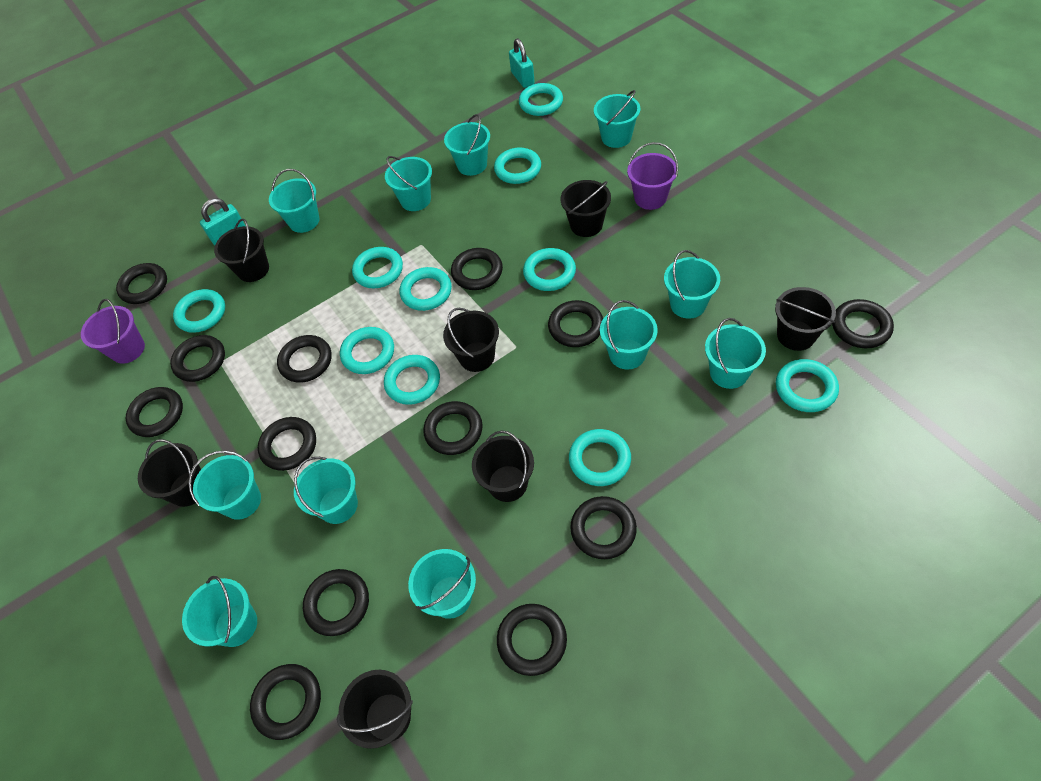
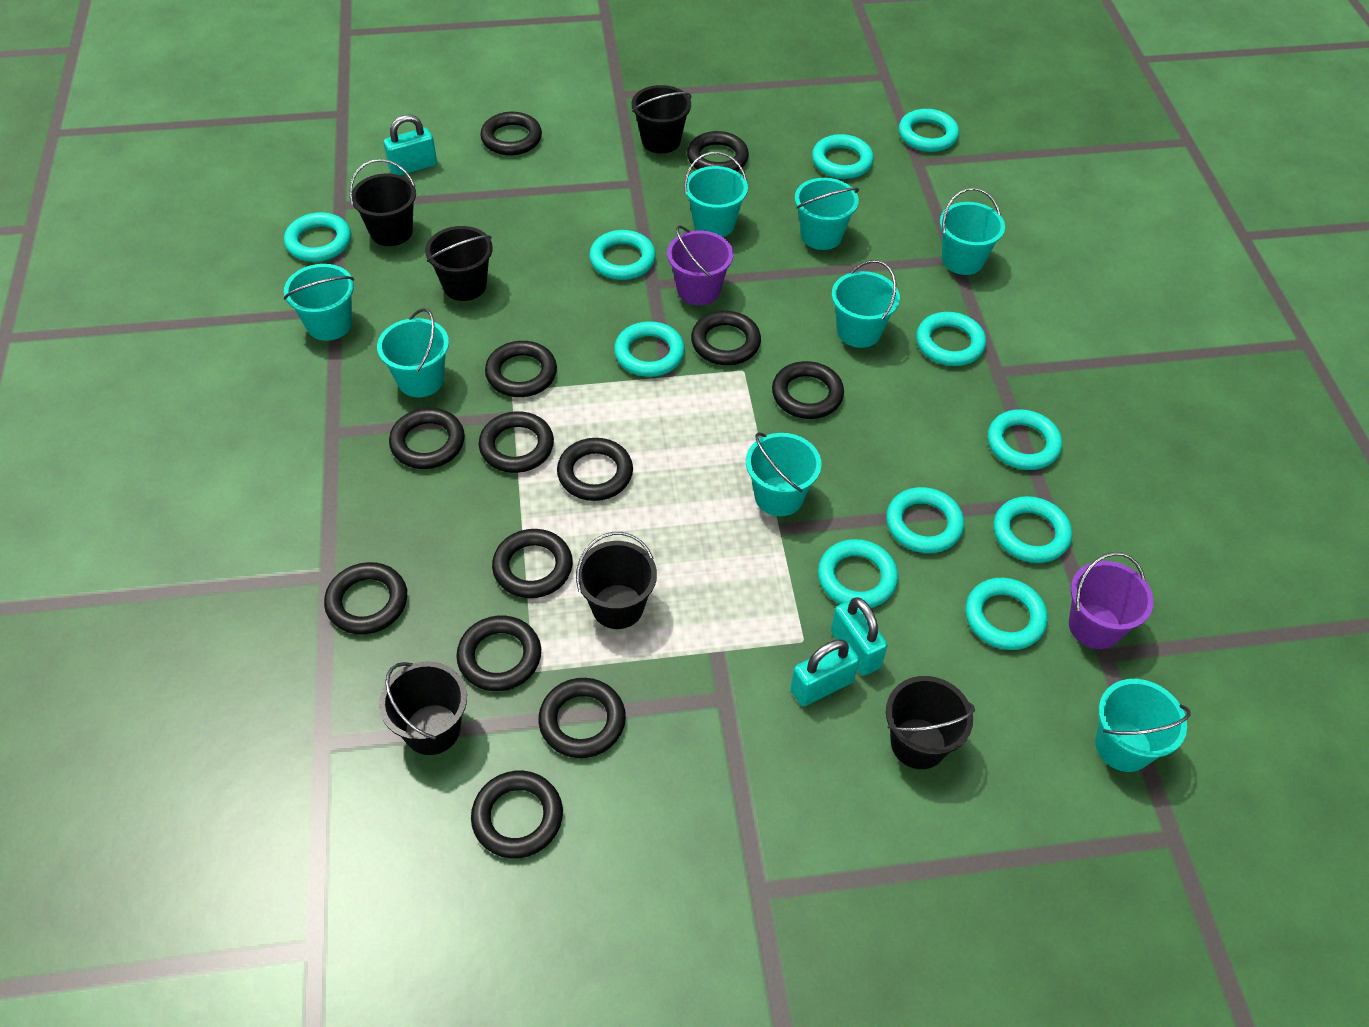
black bucket: [138,439,201,507] [214,219,269,282] [337,670,413,749] [443,308,499,372] [472,431,534,502] [561,180,611,237] [775,287,836,351] = 7 -> [349,159,416,246] [379,661,467,755] [425,226,493,301] [576,532,657,629] [631,85,692,154] [886,676,975,769] = 6
turquoise bucket: [182,576,257,647] [188,451,261,520] [269,169,319,233] [294,457,358,524] [385,156,432,211] [408,549,476,619] [444,114,490,176] [594,90,640,148] [600,300,658,370] [664,250,720,319] [705,318,766,389] = 11 -> [284,264,354,341] [377,308,449,397] [684,152,748,237] [746,432,821,516] [795,178,859,250] [832,260,900,348] [940,188,1005,275] [1095,679,1191,772] = 8
turquoise padlock: [200,198,246,245] [509,38,535,88] = 2 -> [384,114,437,176] [790,639,859,706] [831,597,888,676] = 3
turquoise ring: [173,289,225,333] [340,327,394,374] [352,247,403,288] [384,355,440,405] [400,267,452,311] [494,147,541,184] [519,83,563,116] [523,248,576,291] [569,429,631,486] [776,359,839,412] = 10 -> [284,212,351,262] [589,230,656,280] [614,321,685,377] [812,134,874,179] [818,539,898,608] [886,487,964,553] [899,109,959,152] [916,312,986,366] [965,578,1048,650] [988,409,1062,470] [993,496,1072,563] = 11

